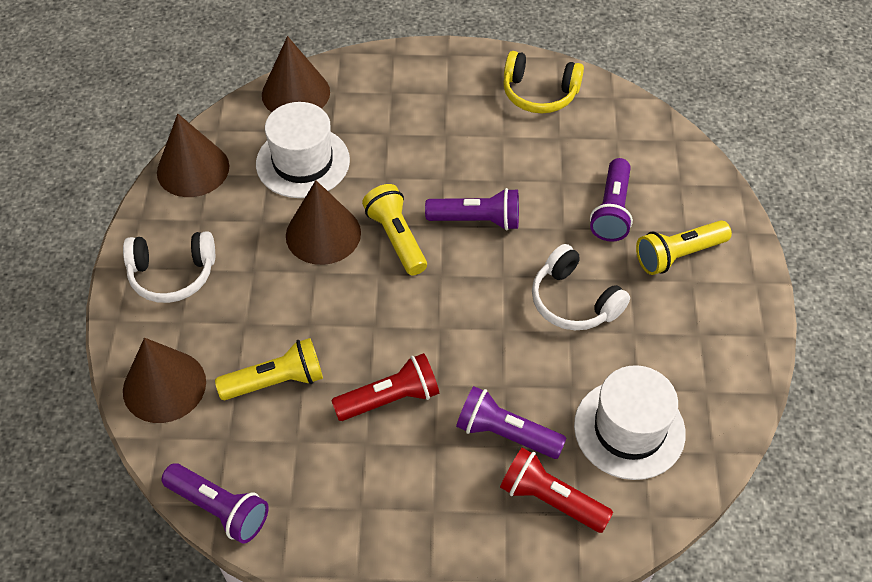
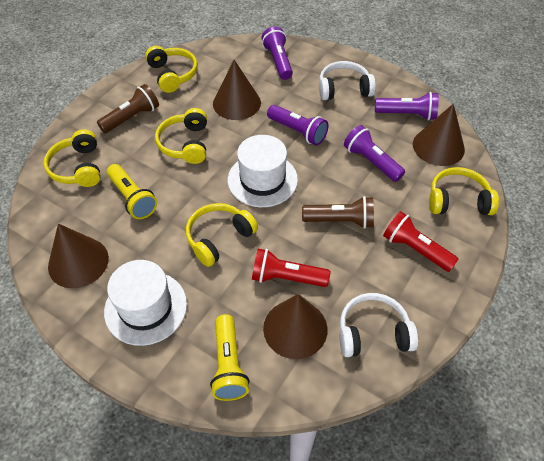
brown flashlight: none = 0 -> [97,84,159,133] [302,196,374,229] = 2
yellow flashlight: [215,338,323,400] [362,184,427,275] [636,220,732,275] = 3 -> [107,164,157,219] [210,314,250,401] = 2
yellow headphones: [503,51,584,113] = 1 -> [43,129,101,187] [145,46,198,93] [155,108,207,164] [186,203,258,267] [429,167,499,215] = 5

